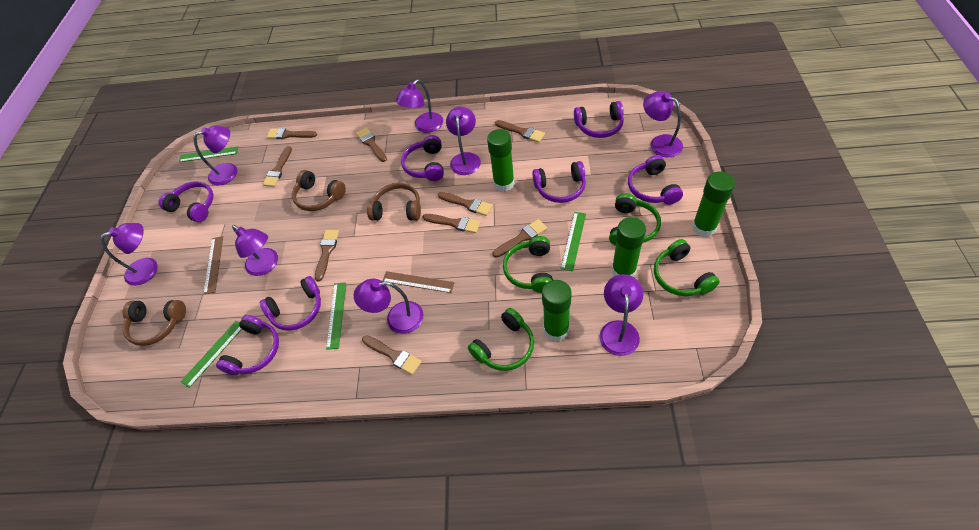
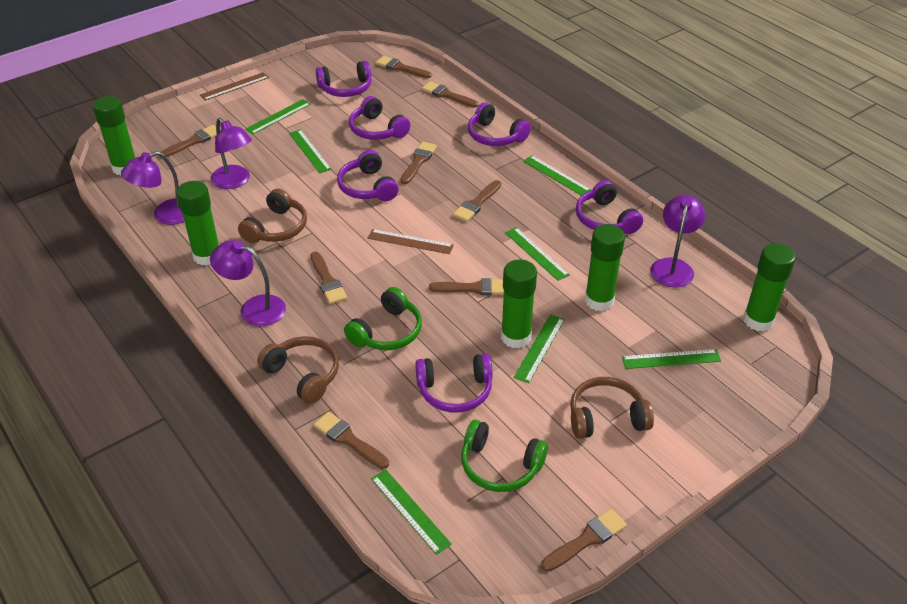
green glue stick: [487,129,514,192] [542,280,572,341] [612,217,646,277] [692,172,735,237] = 4 -> [93,96,136,175] [177,181,219,265] [501,259,537,348] [585,224,625,311] [743,243,796,332] = 5
green headphones: [468,308,534,371] [503,236,553,293] [609,193,661,246] [654,239,720,296] = 4 -> [344,287,422,350] [461,420,548,492] = 2
green ruler: [179,147,238,162] [181,321,242,388] [326,282,346,350] [561,212,586,271] = 4 -> [245,99,311,134] [289,129,332,173] [371,469,452,555] [505,227,570,281] [514,314,565,383] [523,155,591,196] [622,349,721,369] = 7
purple headphones: [158,181,213,222] [216,315,279,375] [260,276,321,331] [401,135,444,181] [532,161,586,203] [574,101,624,138] [628,155,683,205] = 7 -> [316,61,371,97] [337,150,399,202] [349,96,410,140] [415,353,493,413] [468,103,531,146] [576,180,643,234] = 6
purple lamp: [100,223,158,286] [193,126,237,186] [232,225,278,276] [353,279,424,334] [396,79,443,133] [446,107,481,175] [599,274,643,356] [643,91,683,157] = 8 -> [121,151,185,225] [210,240,286,326] [211,118,252,189] [650,195,705,288] = 4

